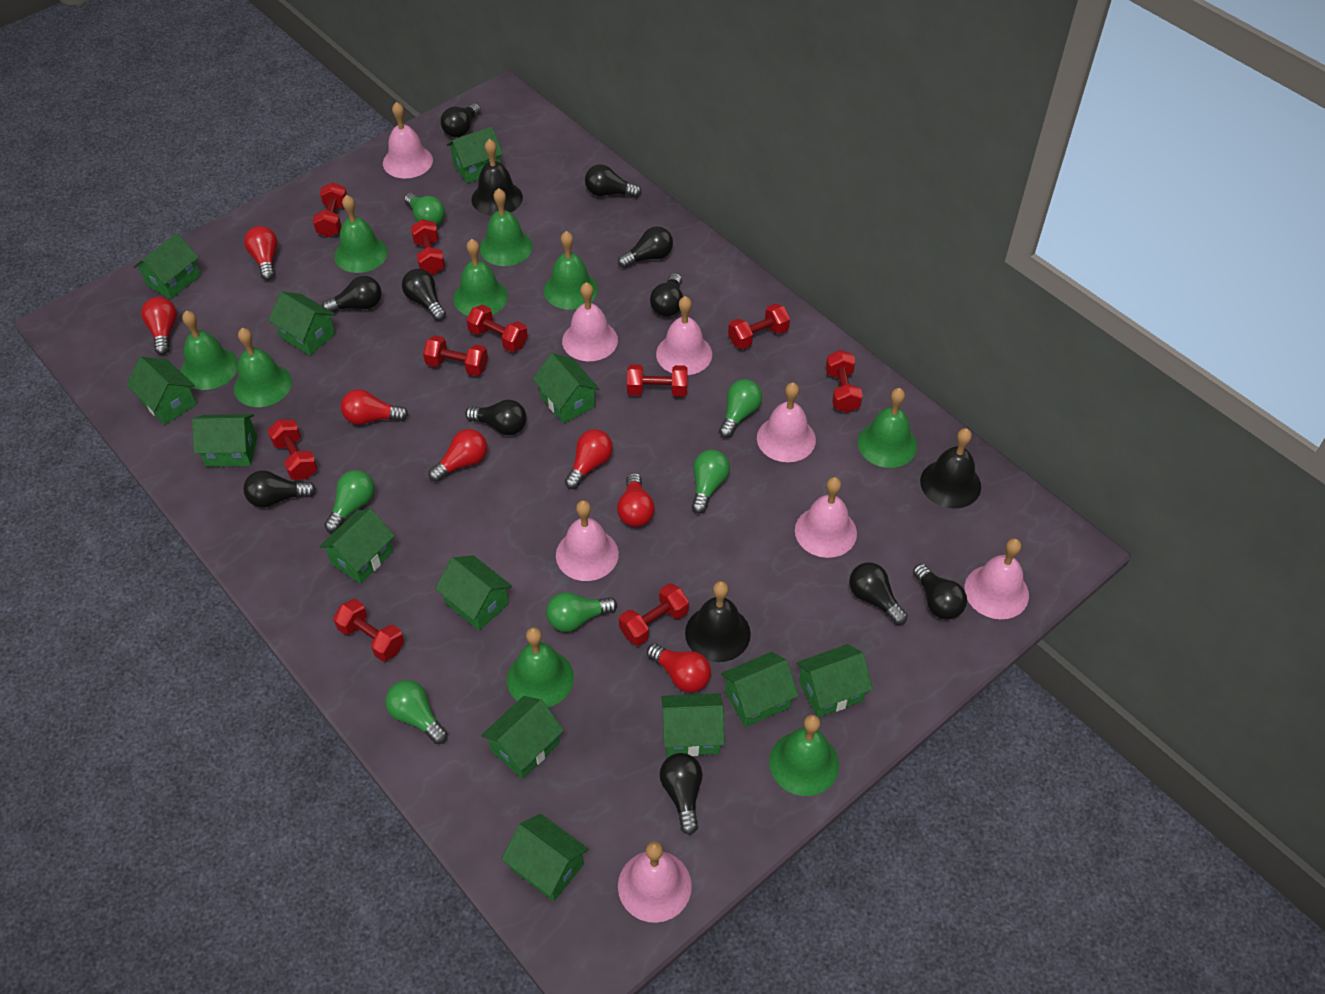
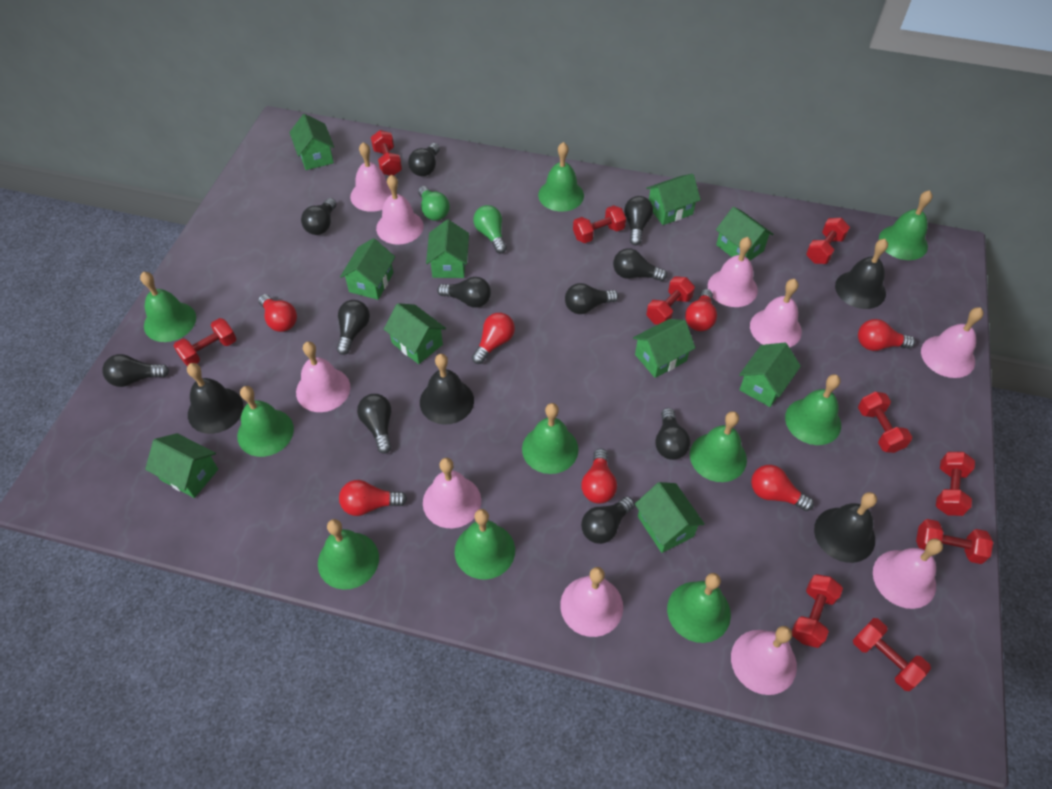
black bell: [472,139,523,216] [685,581,751,662] [920,428,981,509] = 3 -> [187,363,244,434] [420,354,474,425] [814,492,877,563] [835,239,888,309] = 4
green bell: [181,311,238,390] [234,328,292,407] [334,195,388,273] [453,239,508,316] [480,188,533,266] [507,627,574,707] [544,231,598,310] [769,715,839,796] [858,388,917,468] = 9 -> [140,272,196,342] [237,386,294,457] [318,519,379,590] [455,509,515,579] [522,403,578,474] [538,142,584,212] [667,573,731,643] [690,411,747,482] [785,374,841,445] [879,190,933,260] = 10
green house: [126,357,197,425] [134,233,201,299] [192,414,257,467] [269,292,336,355] [319,509,395,584] [435,555,512,630] [447,126,503,184] [481,696,564,779] [501,813,589,901] [533,353,600,423] [661,693,725,756] [721,652,798,727] [796,644,873,717] = 13 -> [145,433,218,498] [289,114,334,170] [340,238,395,300] [384,303,446,364] [426,219,469,278] [633,319,696,378] [635,482,705,553] [646,174,701,225] [716,207,774,261] [739,342,801,407] = 10
green light bulb: [324,470,375,533] [385,680,448,744] [405,193,445,226] [546,592,617,632] [692,449,730,514] [719,379,762,438] = 6 -> [418,186,450,221] [473,205,507,253] = 2
pink bell: [383,102,433,179] [556,500,619,581] [562,282,618,361] [618,842,692,923] [656,296,712,375] [757,382,816,462] [795,477,857,558] [964,538,1029,619] = 8 -> [296,342,350,412] [350,142,392,212] [376,175,424,245] [423,458,481,528] [560,567,623,637] [708,237,758,307] [731,626,797,695] [750,279,802,348] [873,539,943,609] [921,307,984,378] = 10

